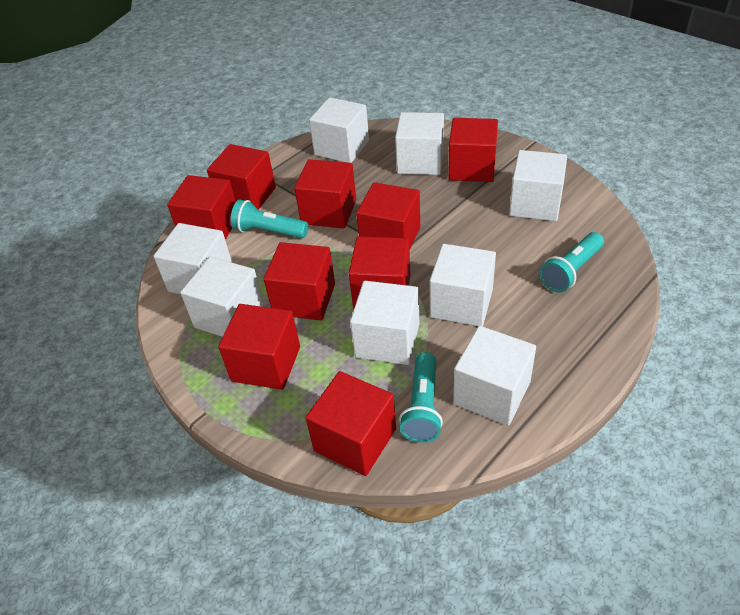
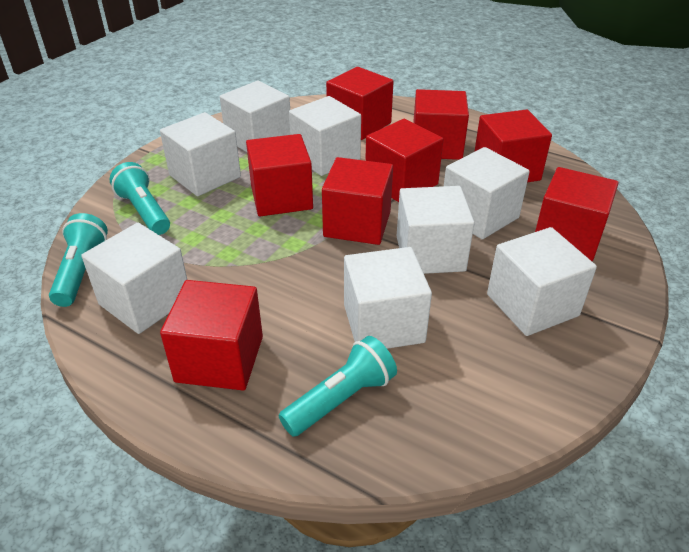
red cube: [167,175,236,240] [207,144,276,210] [218,304,300,390] [264,242,335,321] [294,159,356,229] [305,371,396,476] [349,236,411,309] [356,182,420,250] [448,118,498,182] = 9 -> [160,280,263,390] [246,134,313,216] [322,157,393,245] [326,67,394,140] [365,119,444,202] [413,89,469,160] [474,109,552,182] [535,167,619,261] = 8

